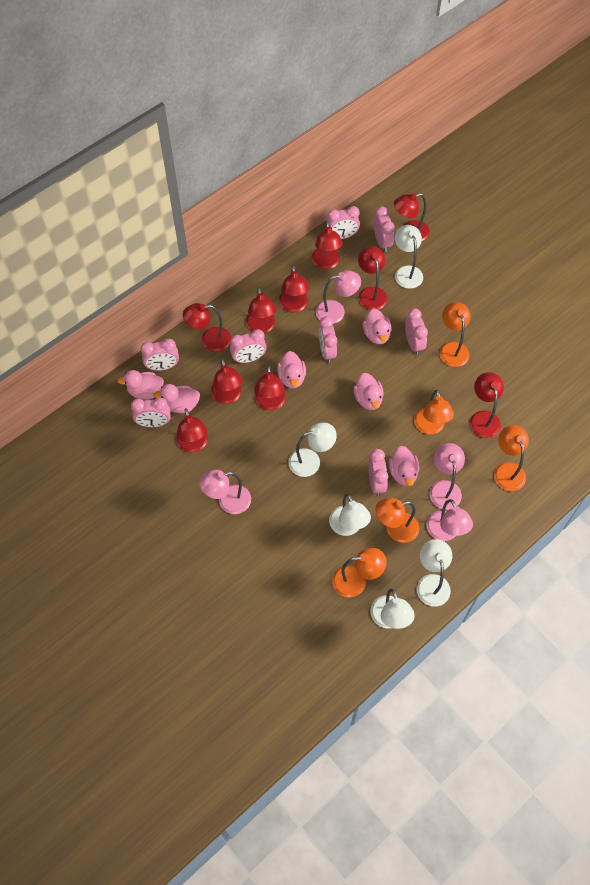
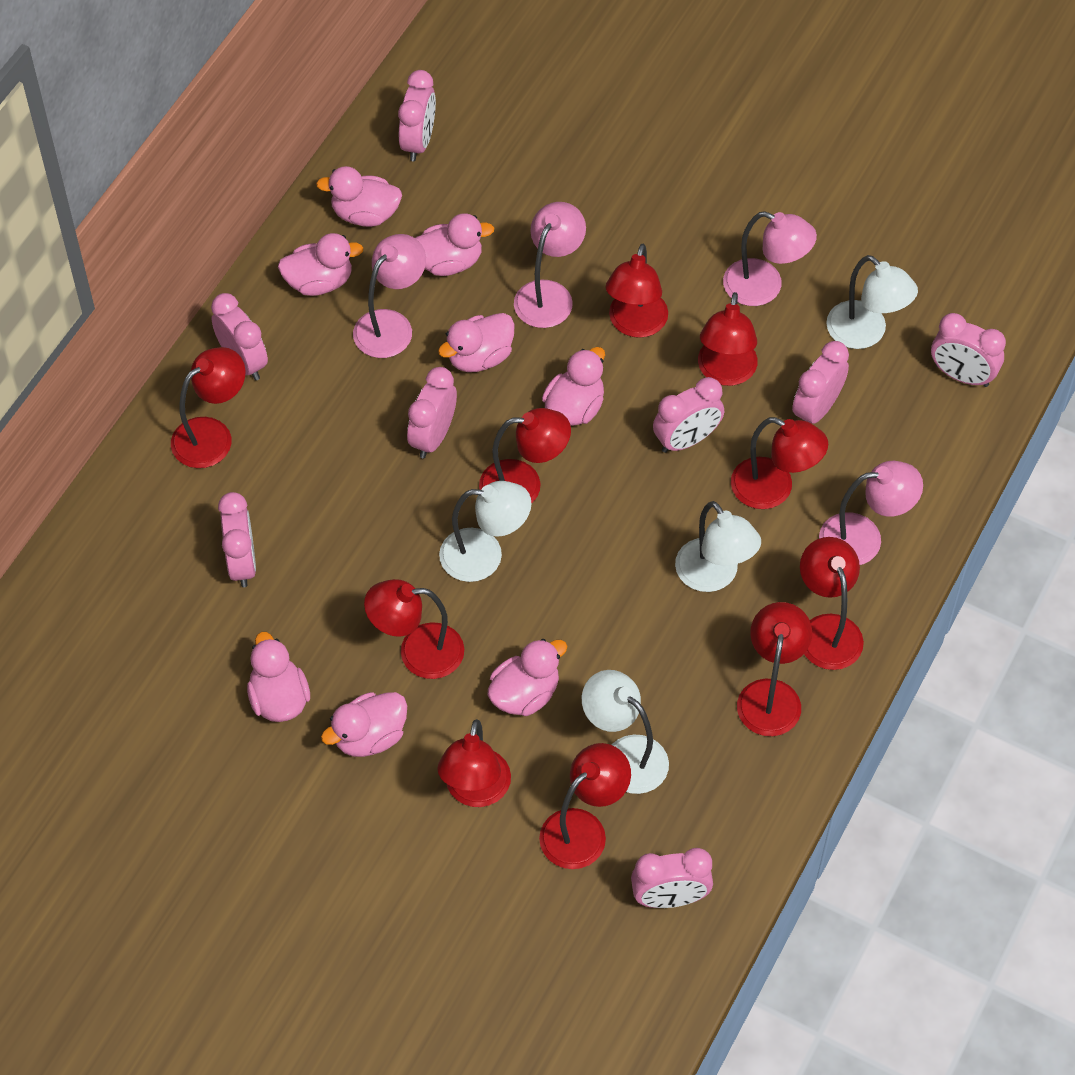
orange lamp: [332,548,387,597] [375,498,419,543] [414,390,454,434] [440,302,471,367] [494,425,529,491] = 5 -> none = 0
pink duck: [117,370,164,400] [154,384,200,414] [277,351,306,389] [353,373,384,410] [363,308,392,344] [389,446,419,486] = 6 -> [247,632,310,722] [278,233,364,296] [316,166,402,227] [321,692,407,757] [415,213,494,276] [438,313,515,372] [487,639,568,716] [542,347,605,426] = 8
white lamp: [288,423,337,477] [329,494,371,536] [370,589,415,629] [395,225,423,289] [417,539,452,607] = 5 -> [439,481,531,582] [582,670,669,794] [675,501,761,592] [826,255,918,349] = 4

